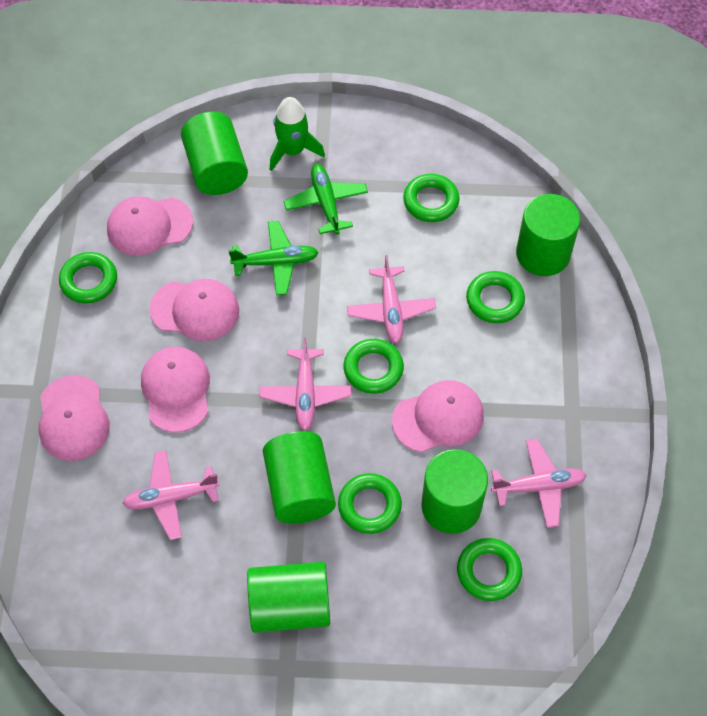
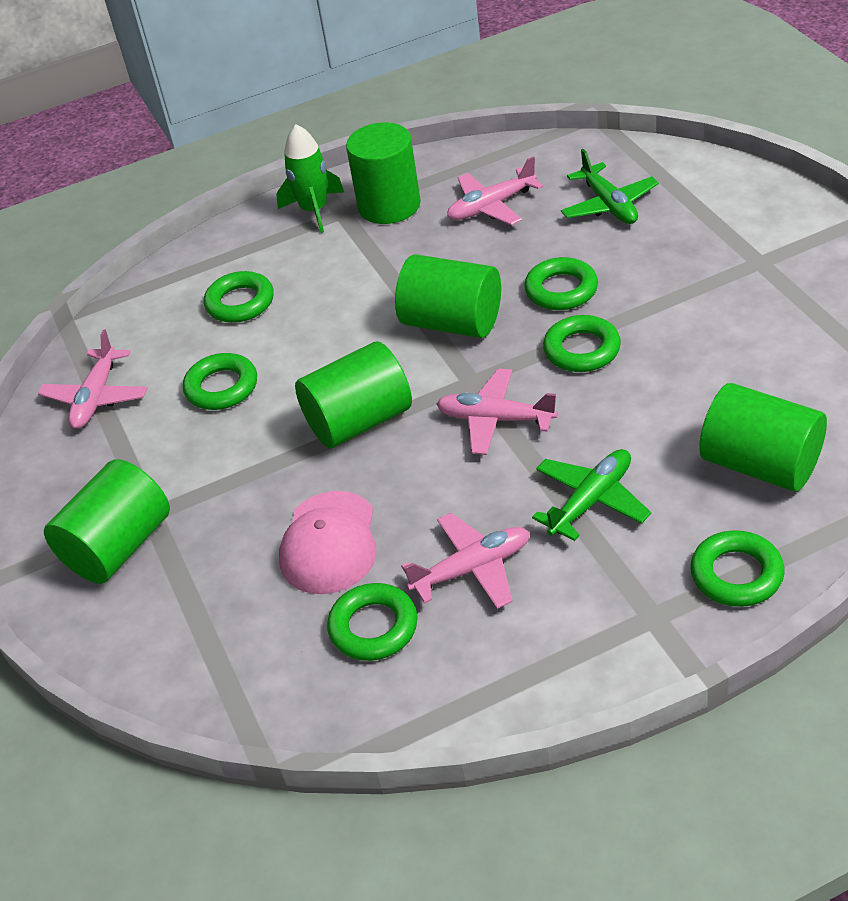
pink cap: [39,375,110,461] [107,196,193,256] [141,347,210,432] [150,279,239,341] [392,380,484,453] = 5 -> [279,491,377,594] = 1

